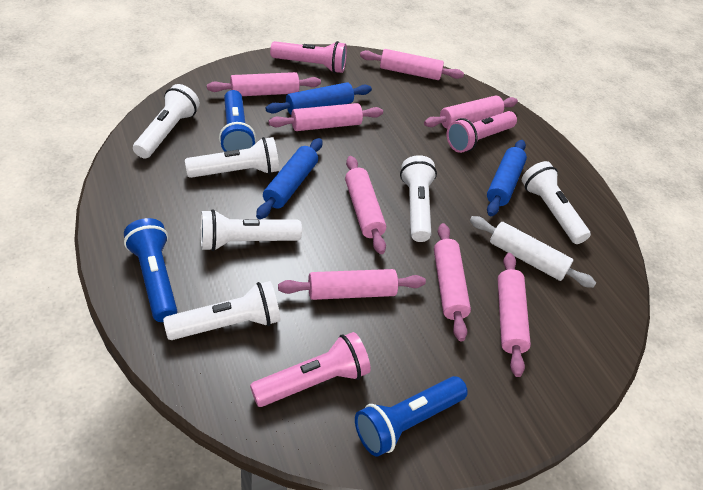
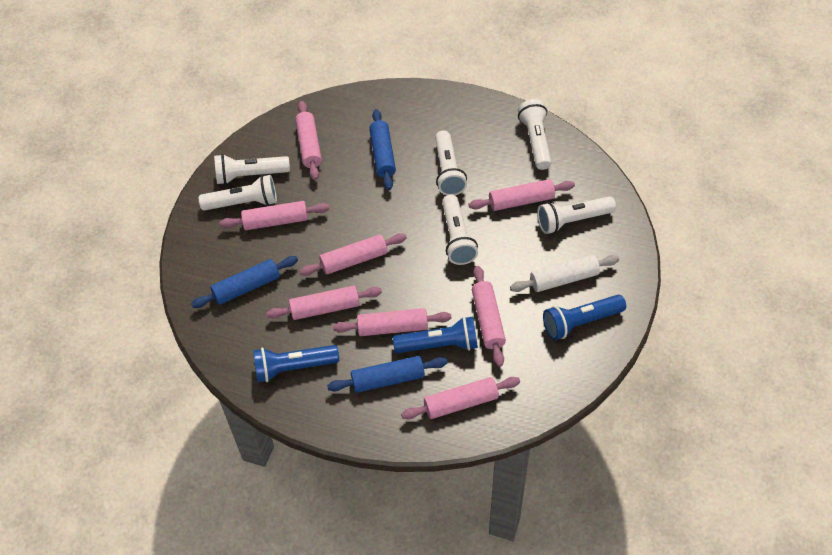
pink flashlight: [250,332,371,407] [270,41,347,73] [447,111,517,153] = 3 -> none = 0

